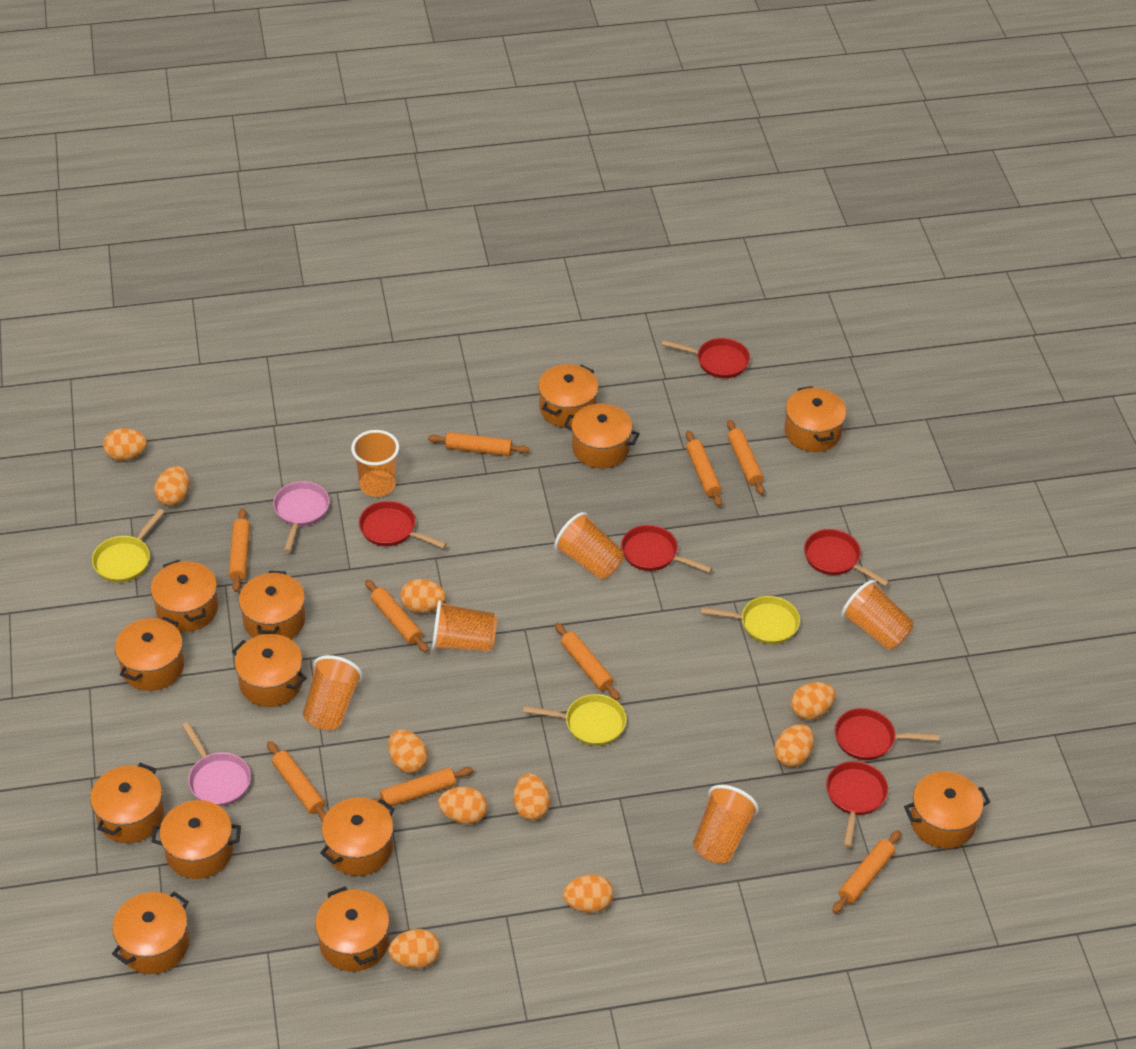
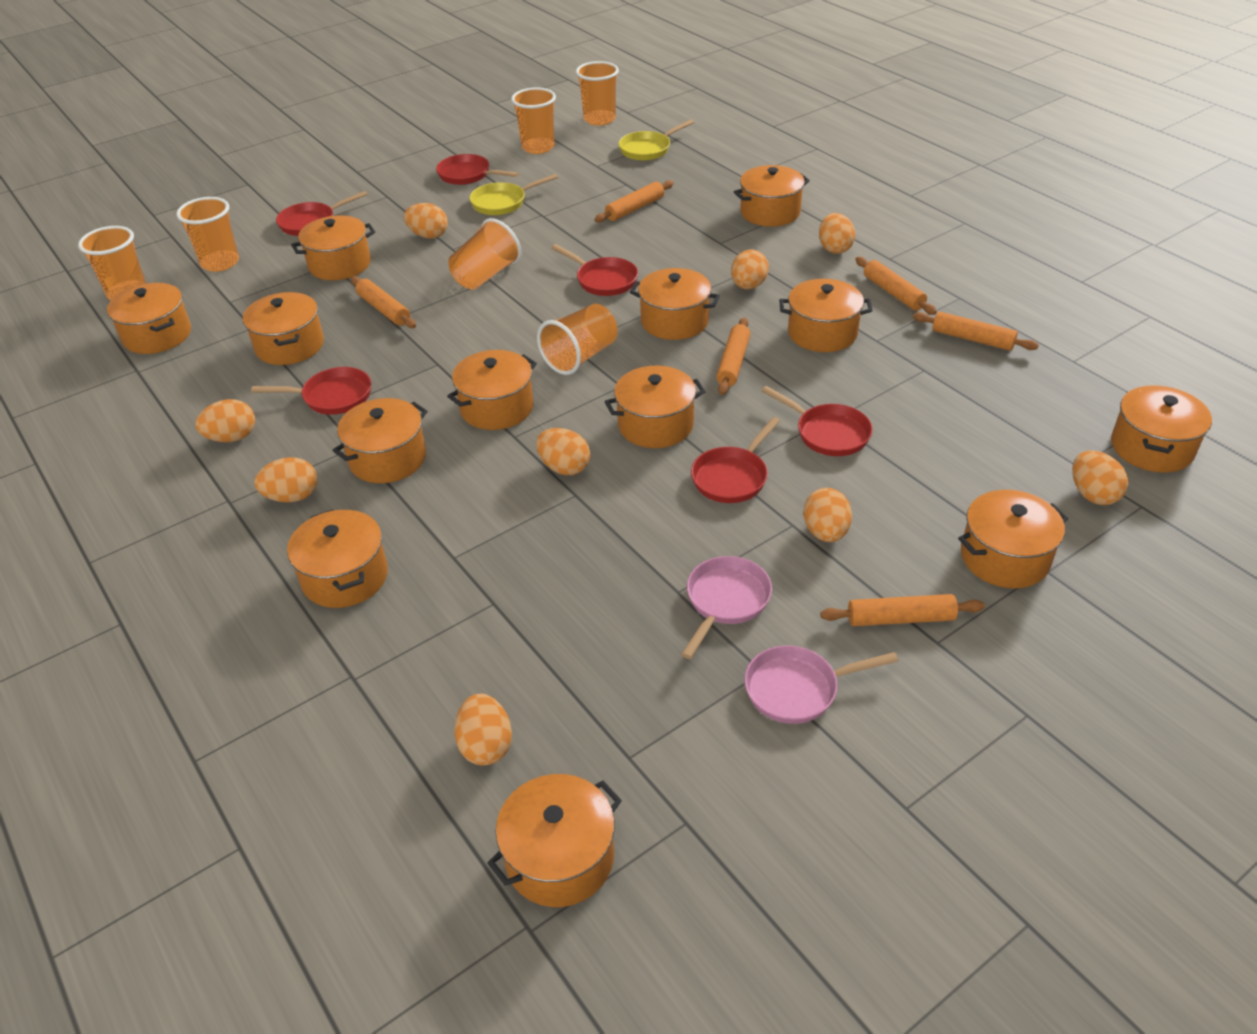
orange egg: [103,428,147,461] [154,466,190,506] [388,729,428,773] [388,929,440,969] [400,579,446,613] [438,787,487,824] [513,773,550,820] [563,874,614,913] [774,724,814,767] [791,682,835,720] = 10 -> [195,399,255,442] [254,457,317,502] [404,203,448,239] [454,694,512,765] [536,428,590,475] [731,250,769,289] [803,488,852,542] [819,213,855,254] [1072,451,1128,505] = 9
orange rolling pin: [229,508,250,592] [267,741,327,822] [365,579,428,653] [372,767,473,808] [428,432,530,456] [555,623,620,700] [686,431,722,507] [727,420,765,495] [832,830,901,914] = 9 -> [351,276,416,328] [594,180,674,223] [716,318,751,395] [820,594,985,626] [855,257,937,315] [913,312,1039,351] = 6
yellow pan: [92,509,164,583] [523,694,626,746] [701,596,800,644] = 3 -> [469,174,558,215] [618,119,694,161] = 2

